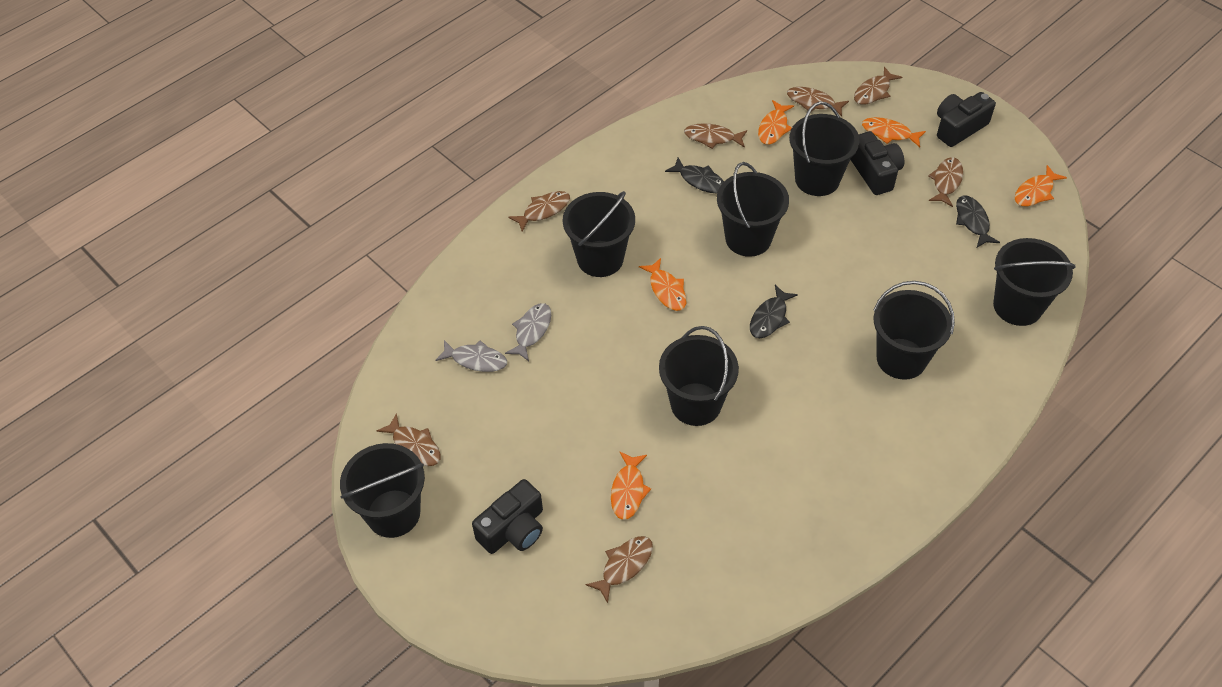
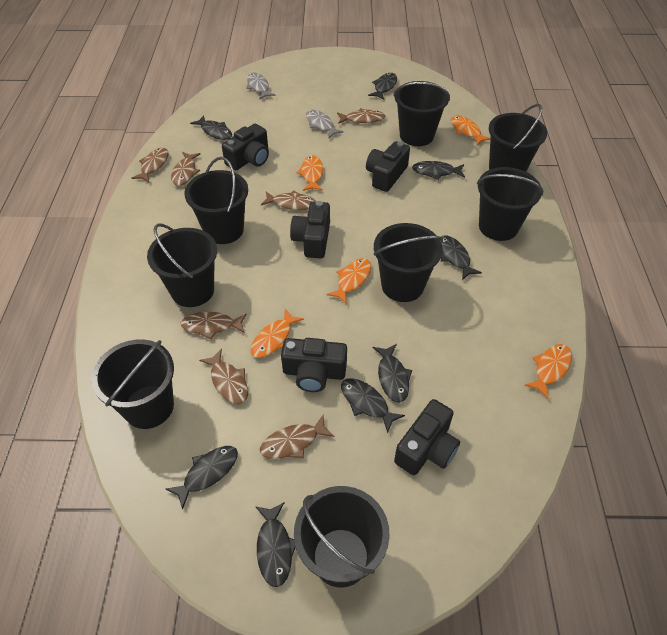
black bucket: [340,443,425,538] [562,191,635,277] [659,326,739,426] [717,162,789,257] [789,102,860,196] [873,281,955,380] [993,238,1076,326] = 7 -> [91,339,174,429] [147,223,217,307] [184,157,248,244] [294,486,390,588] [374,223,443,302] [393,81,450,146] [477,167,543,241] [489,104,547,172] = 8
black camera: [472,479,543,554] [850,131,904,195] [937,92,996,147] = 3 -> [222,124,269,170] [281,338,347,392] [290,201,330,258] [366,141,410,192] [394,399,460,475] = 5
black fish: [665,158,724,193] [750,285,798,338] [956,195,1000,247] = 3 -> [166,446,238,510] [190,115,232,140] [255,502,296,587] [341,378,405,433] [368,73,397,100] [373,344,412,402] [412,161,465,180] [441,235,482,280] = 8

